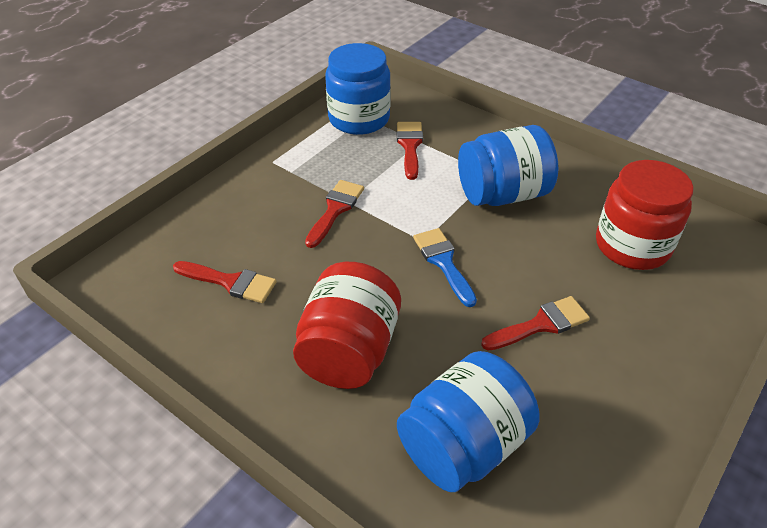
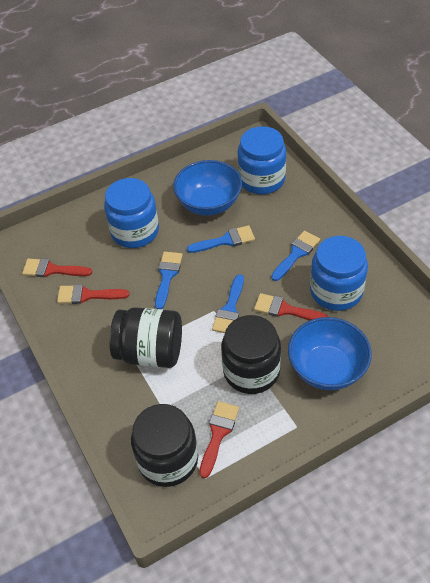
black jar: none = 0 -> [109,307,182,368] [131,404,198,487] [221,315,281,394] = 3
blue bowl: none = 0 -> [173,160,242,216] [288,317,372,390] = 2
blue brush: [413,228,477,307] = 1 -> [155,252,183,309] [187,225,255,253] [212,274,244,333] [271,231,320,281] = 4
red jar: [293,262,401,389] [596,160,694,270] = 2 -> none = 0

